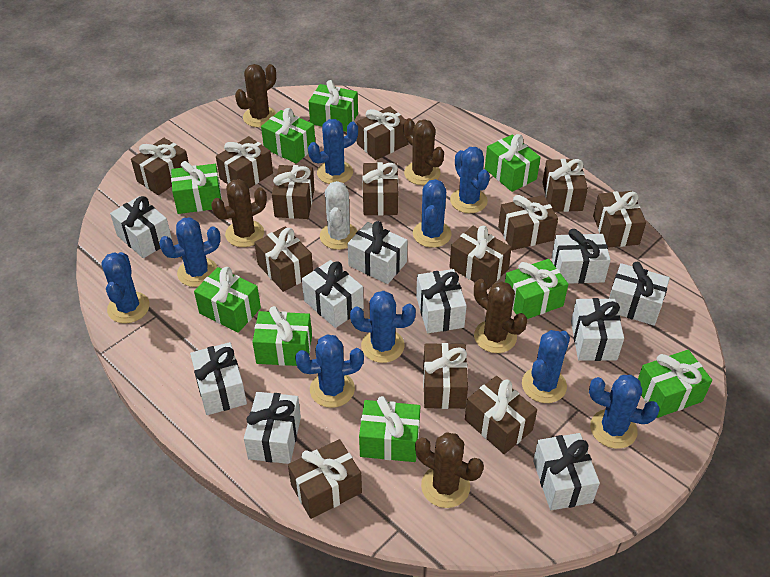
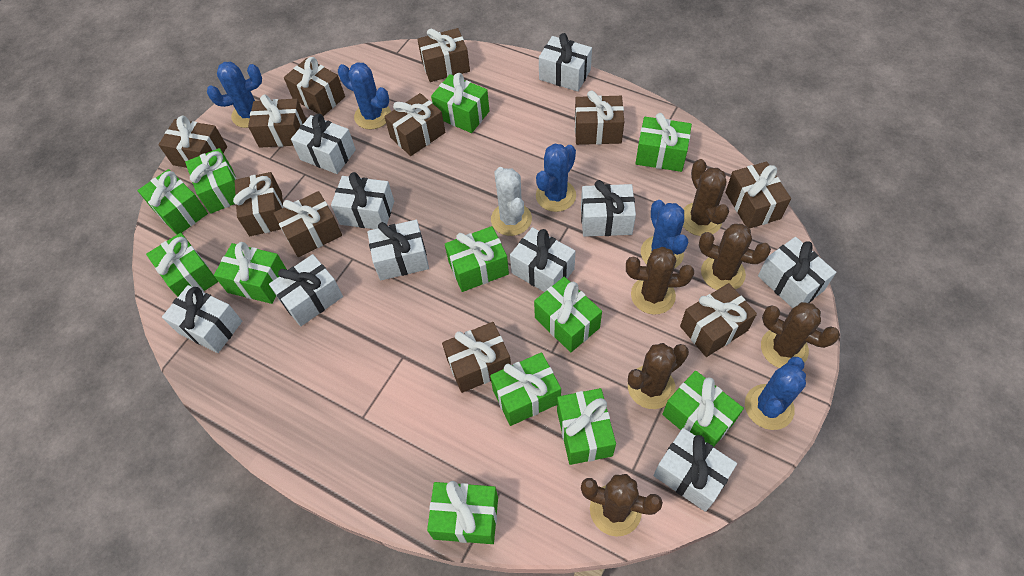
blue cactus: [102,252,150,323] [159,217,221,287] [295,334,364,408] [308,119,358,184] [350,291,416,363] [413,179,452,248] [450,147,490,213] [522,330,570,403] [589,375,660,449] = 9 -> [207,62,262,128] [338,62,391,129] [536,143,576,212] [641,200,688,268] [745,357,806,430] = 5
brown cactus: [211,179,267,247] [235,64,276,127] [403,118,444,185] [415,432,484,508] [474,279,527,353] = 5 -> [581,474,663,537] [626,247,694,315] [628,343,689,409] [683,159,729,236] [699,224,771,290] [761,302,840,368] = 6
brown gift: [131,138,189,195] [216,136,273,188] [254,227,313,292] [272,165,315,219] [288,439,362,519] [356,106,408,160] [363,162,398,216] [423,343,468,409] [449,226,512,290] [465,376,537,454] [498,195,558,250] [542,159,588,212] [593,191,646,248] = 13 -> [158,115,227,168] [233,172,284,236] [248,94,306,148] [274,191,342,257] [284,57,345,116] [384,93,445,156] [417,28,470,82] [442,322,511,393] [575,91,624,145] [680,283,757,357] [725,161,791,229] = 11
green gift: [171,161,222,214] [194,267,261,333] [252,306,312,366] [261,108,315,164] [309,80,358,132] [359,396,420,462] [485,134,541,192] [505,259,568,319] [638,350,712,418] = 9 -> [137,169,208,234] [146,233,218,297] [185,148,236,214] [214,242,287,304] [427,481,498,544] [431,73,489,133] [445,226,509,292] [490,352,561,426] [534,277,602,352] [557,388,616,465] [635,113,692,172] [662,370,744,447] = 12

